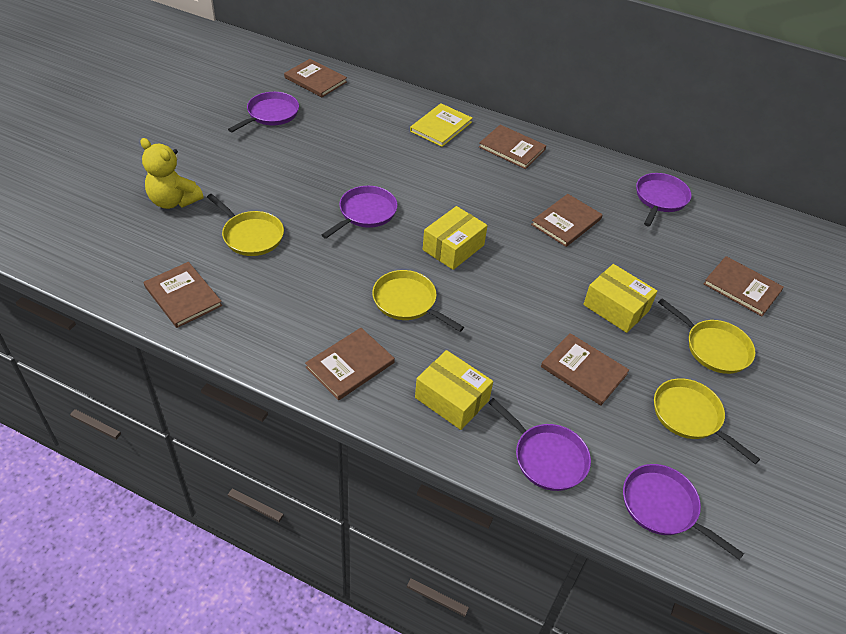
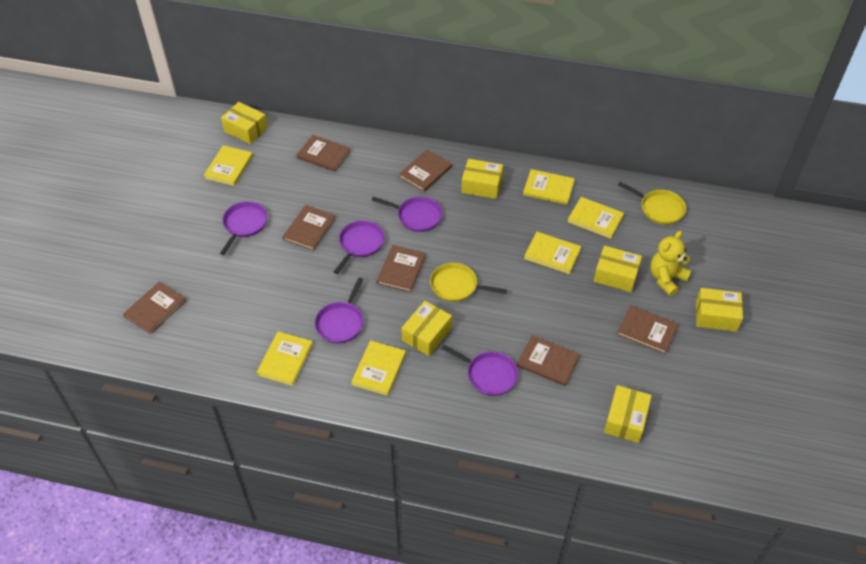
yellow book: [410,103,472,147] = 1 -> [204,146,253,186] [256,331,313,386] [351,340,406,396] [523,169,575,205] [524,232,581,274] [567,197,624,239] = 6
yellow box: [415,350,493,430] [423,206,488,270] [583,264,658,333] = 3 -> [221,102,268,144] [401,301,452,356] [461,159,503,199] [594,246,642,292] [604,385,652,443] [696,288,743,332] = 6
yellow pan: [207,194,284,256] [372,270,464,332] [654,378,760,464] [658,298,756,374] = 4 -> [430,263,507,302] [618,182,686,225] = 2

